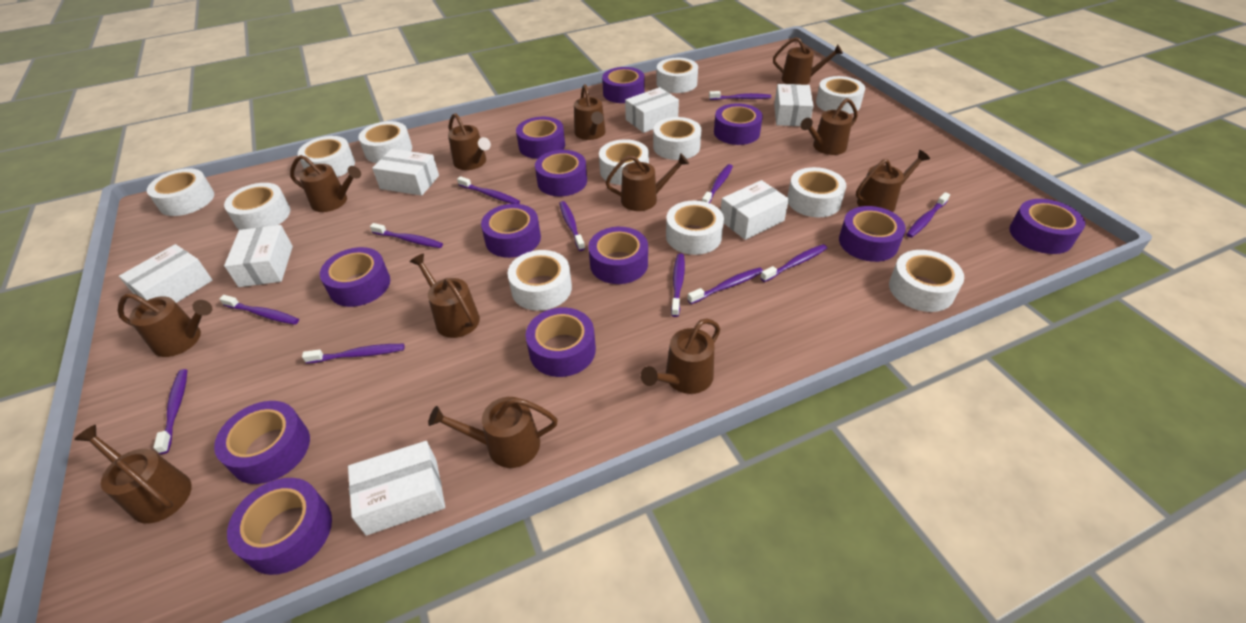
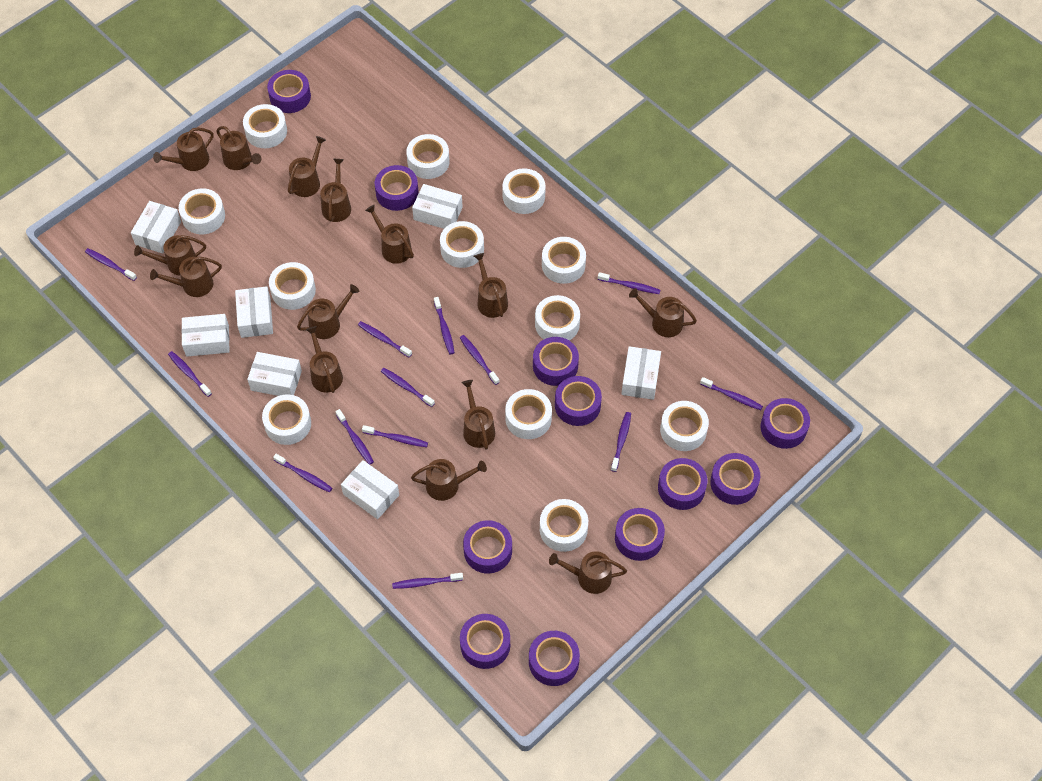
brown watering can: [74,425,192,524] [118,293,212,357] [290,155,361,212] [410,253,480,338] [428,397,558,468] [448,113,491,170] [574,84,606,140] [605,153,689,211] [641,319,720,394] [773,37,843,85] [800,98,858,155] [856,150,930,212] = 12 -> [134,235,206,275] [150,257,222,297] [153,128,214,171] [216,126,261,170] [288,136,326,197] [297,284,360,339] [306,326,343,393] [320,159,351,222] [365,205,414,264] [411,459,487,501] [462,380,495,450] [474,253,508,318] [549,551,627,594] [629,288,697,337] = 14
purple tape: [214,401,310,484] [227,478,332,575] [320,247,390,307] [481,204,541,258] [516,117,565,159] [526,307,596,377] [535,150,587,196] [588,227,648,284] [602,67,645,103] [714,103,763,145] [839,206,906,262] [1009,199,1086,254] = 12 -> [267,70,311,113] [375,165,419,211] [460,614,510,669] [463,520,512,574] [529,631,580,686] [533,337,579,386] [555,376,602,426] [615,508,665,561] [658,458,707,510] [710,453,760,505] [761,398,810,449] = 11
purple toothbrush: [153,369,187,454] [219,295,299,325] [302,344,404,364] [370,223,443,248] [457,176,520,204] [559,201,585,251] [671,253,685,317] [687,267,763,304] [702,164,733,203] [709,91,771,100] [760,244,827,282] [906,192,950,238] = 12 -> [85,248,137,281] [168,351,212,397] [273,454,332,492] [335,409,374,465] [358,321,412,357] [362,425,428,447] [381,368,435,407] [392,573,463,589] [434,297,455,354] [460,335,500,385] [598,272,660,294] [611,412,631,472] [700,377,763,410] = 13

